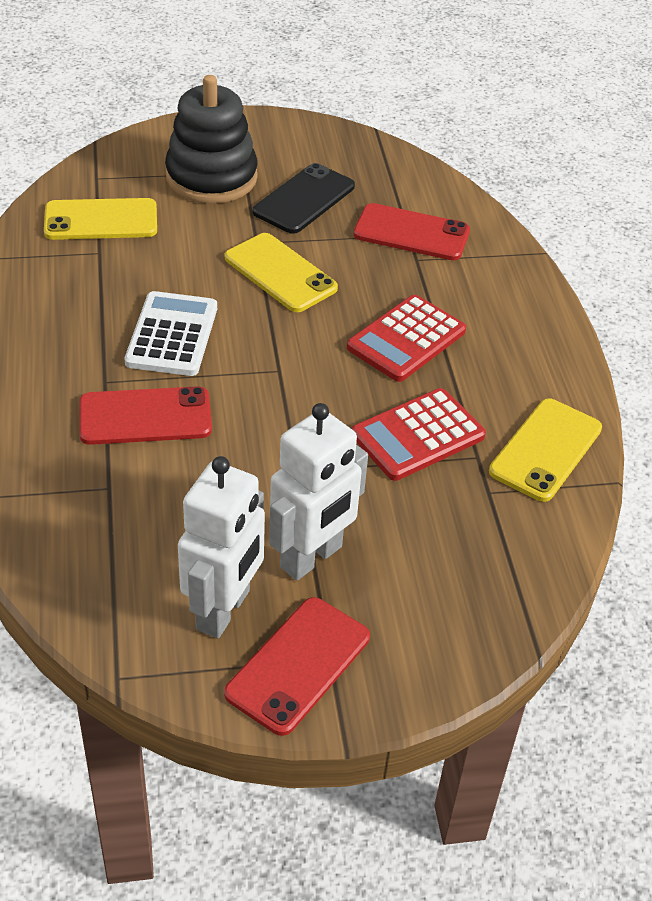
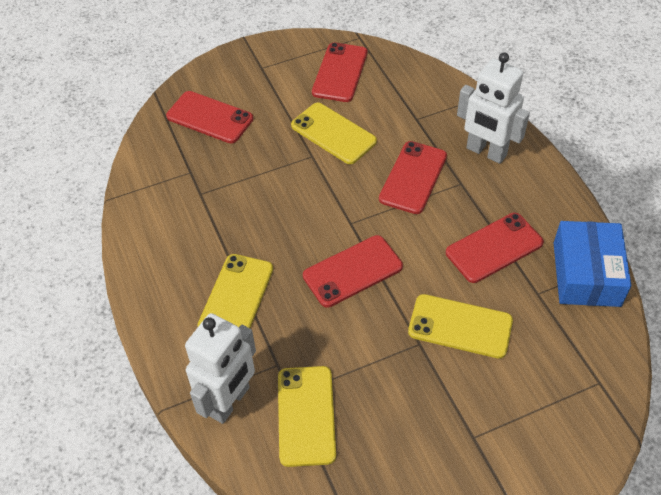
black phone: [253,163,355,234] = 1 -> none = 0
black stacking toy: [165,75,258,204] = 1 -> none = 0
blue box: none = 0 -> [554,221,631,307] = 1
red calculator: [347,295,466,382] [352,388,486,481] = 2 -> none = 0
red phone: [79,386,212,445] [224,597,370,736] [354,203,470,260] = 3 -> [166,91,253,143] [303,235,403,307] [312,42,367,102] [379,141,447,214] [446,213,544,283] = 5
white calculator: [125,291,217,376] = 1 -> none = 0
yellow phone: [44,198,157,240] [225,233,338,312] [489,399,602,502] = 3 -> [197,254,273,328] [278,366,336,467] [291,103,377,164] [408,294,513,359] = 4

